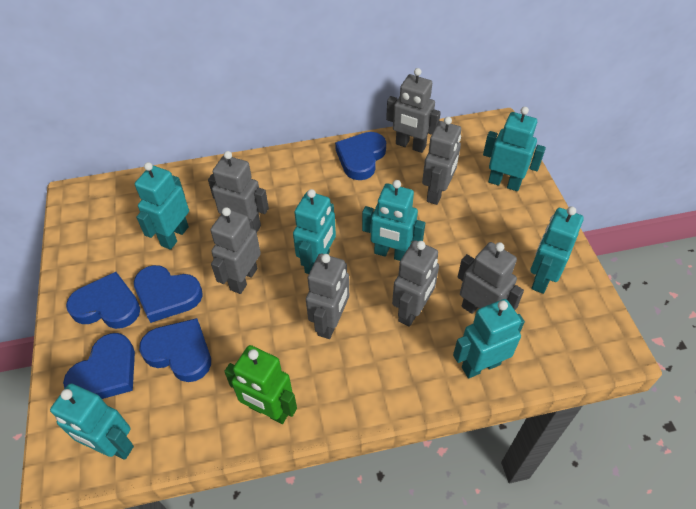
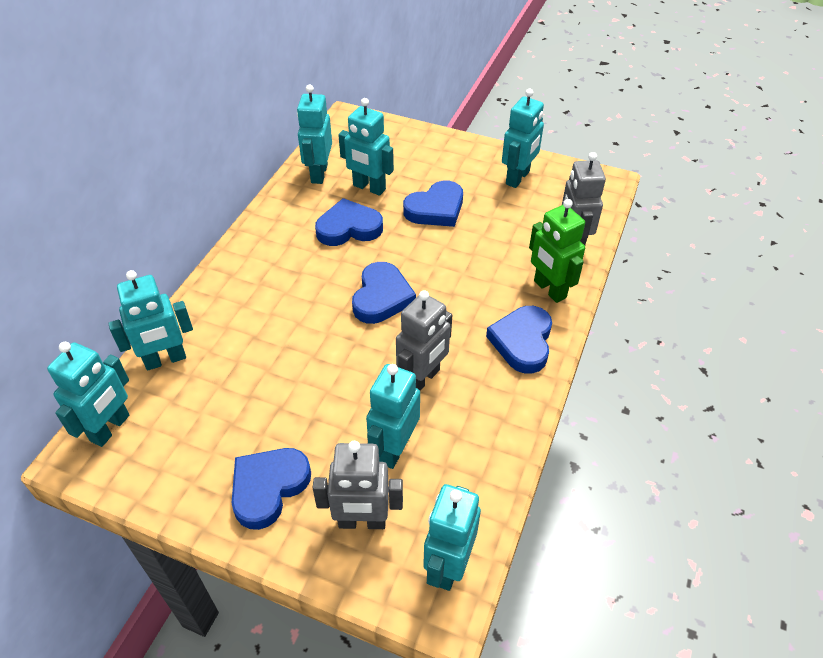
grey robot: [208,151,269,232] [210,207,261,294] [306,254,349,339] [386,68,441,153] [392,240,439,327] [422,117,461,205] [458,242,524,314] = 7 -> [313,441,403,529] [396,290,452,391] [562,152,606,245] = 3

